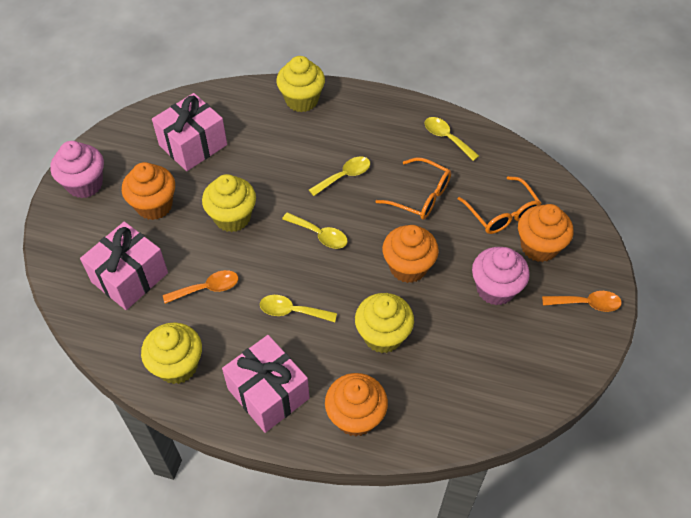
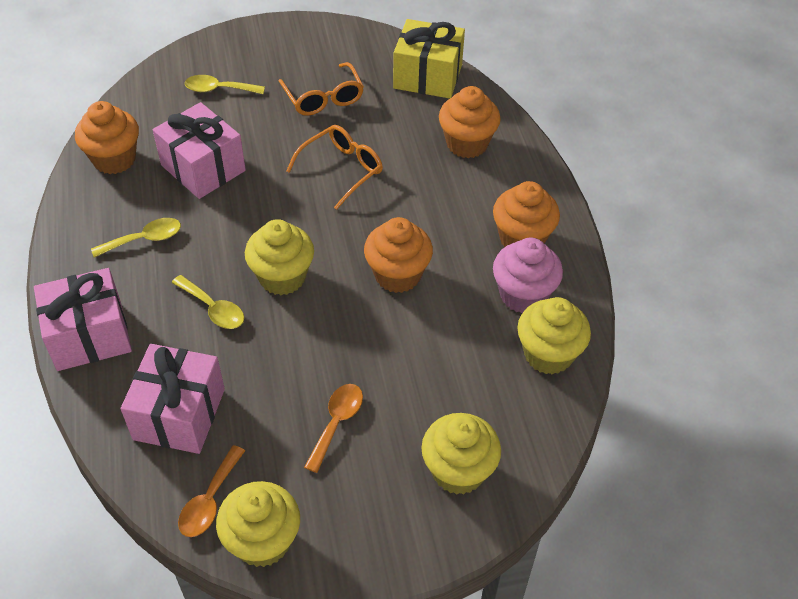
pink cupcake: [50,141,104,198] [472,247,530,305] = 2 -> [493,237,563,313] = 1
yellow gift: none = 0 -> [393,19,465,99] = 1
yellow spoon: [260,295,337,322] [282,212,348,249] [309,157,370,196] [424,117,479,161] = 4 -> [91,218,181,257] [172,275,244,329] [185,75,265,94] = 3

